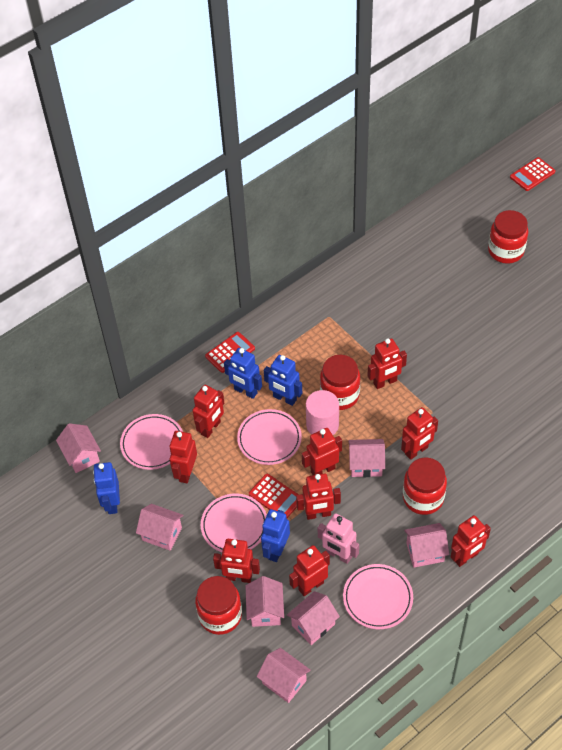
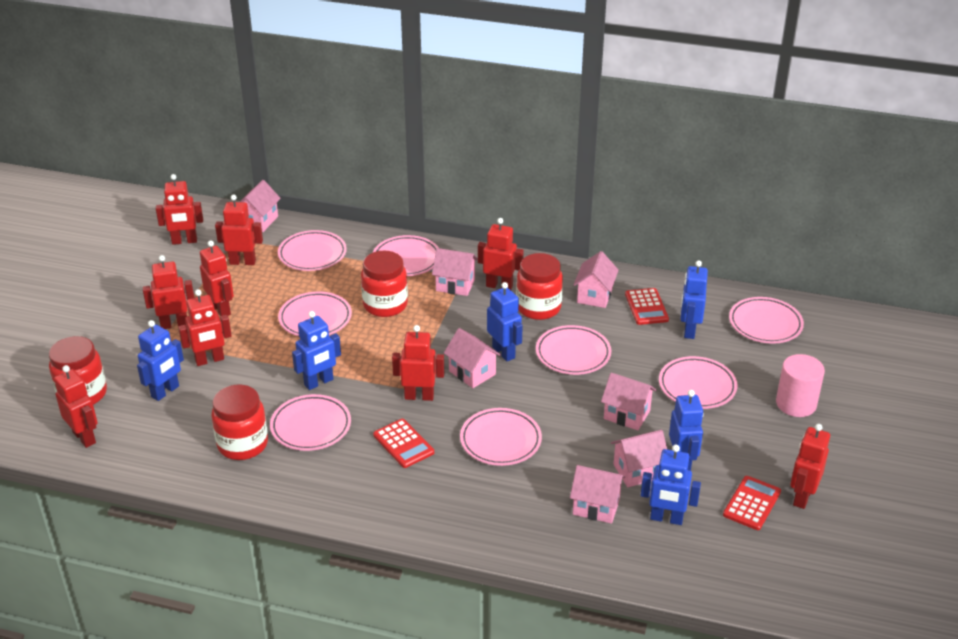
blue robot: [93,462,120,514] [224,348,262,399] [261,509,290,562] [264,355,302,406] = 4 -> [137,320,184,401] [292,311,341,390] [487,282,523,361] [641,445,701,525] [669,390,704,471] [681,260,708,339] = 6
pink plate: [120,414,183,470] [201,493,267,552] [237,409,302,465] [343,564,413,629] = 4 -> [270,394,351,451] [278,230,347,271] [278,292,352,336] [373,235,439,276] [460,408,542,466] [536,325,611,375] [659,356,737,409] [729,297,804,344] = 8
pink robot: [318,513,359,564] = 1 -> none = 0

